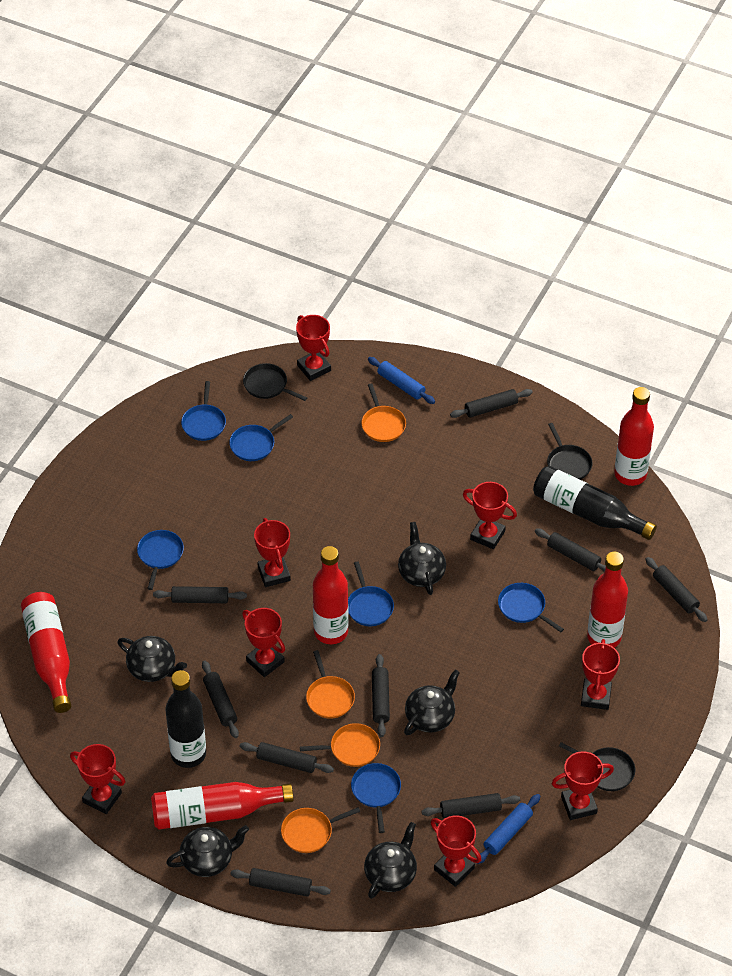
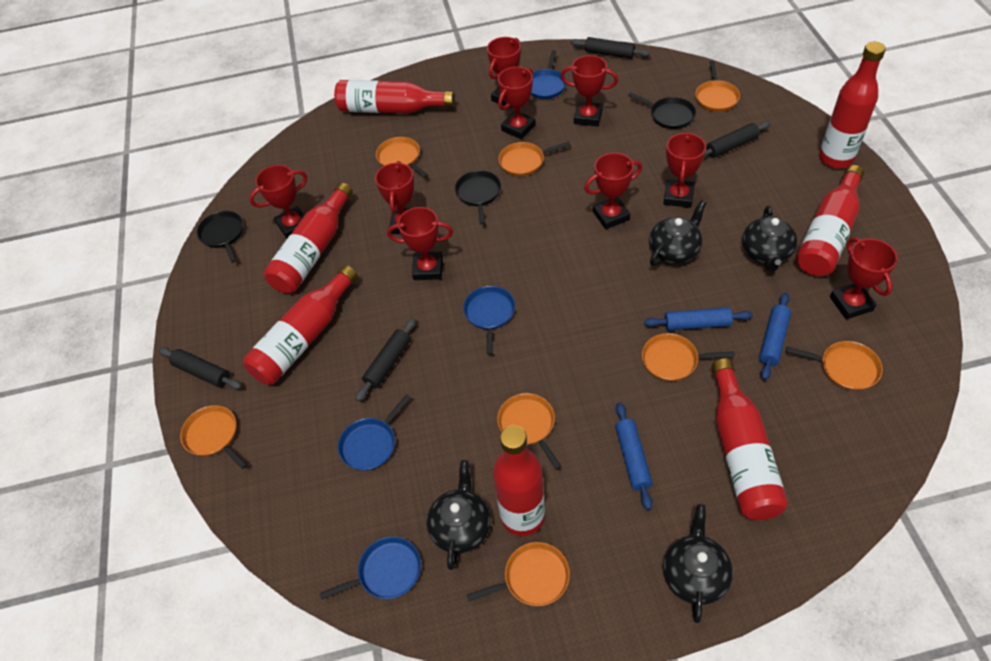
black bottle: [166,670,206,768] [533,466,657,540] = 2 -> none = 0
black rolling pin: [153,586,247,603] [202,661,239,738] [230,868,331,896] [239,742,334,773] [372,654,390,737] [422,793,520,818] [450,389,533,418] [535,528,606,572] [645,557,708,622] = 9 -> [158,347,242,389] [356,318,416,402] [571,37,650,59] [704,121,771,158] = 4
black teapot: [118,636,187,682] [166,825,249,877] [364,822,417,899] [398,522,446,595] [404,670,460,735] = 5 -> [427,460,491,570] [649,200,706,266] [663,504,733,623] [742,206,797,272] = 4
blue pan: [137,530,184,590] [181,381,226,441] [229,414,293,461] [348,561,394,626] [351,763,401,833] [498,583,564,632] = 6 -> [319,537,421,600] [338,394,411,471] [463,286,515,355] [531,50,566,99] = 4
blue rolling pin: [368,357,435,404] [476,794,540,864] = 2 -> [615,402,653,510] [644,307,753,330] [759,293,791,380] = 3
orange pan: [281,807,360,853] [300,723,380,767] [306,650,355,719] [362,384,406,442] = 4 -> [180,405,247,469] [376,137,428,178] [467,542,570,606] [497,393,562,470] [498,142,570,176] [642,333,735,381] [695,61,740,112] [786,341,883,390] = 8
red bottle: [21,592,71,713] [151,782,294,829] [313,546,349,644] [587,552,628,648] [614,387,654,486] = 5 -> [243,265,358,385] [264,183,353,293] [334,80,455,114] [493,425,545,536] [712,359,788,520] [796,165,864,276] [819,42,886,168] = 7
red trophy: [70,744,126,814] [242,608,285,677] [254,518,291,587] [296,315,331,381] [431,815,481,887] [463,482,517,549] [552,751,614,820] [581,639,620,710] = 8 -> [249,165,307,239] [375,161,414,234] [387,207,453,280] [487,37,521,108] [498,67,536,139] [560,55,618,126] [584,153,642,229] [663,132,706,208] [830,237,898,319] = 9

